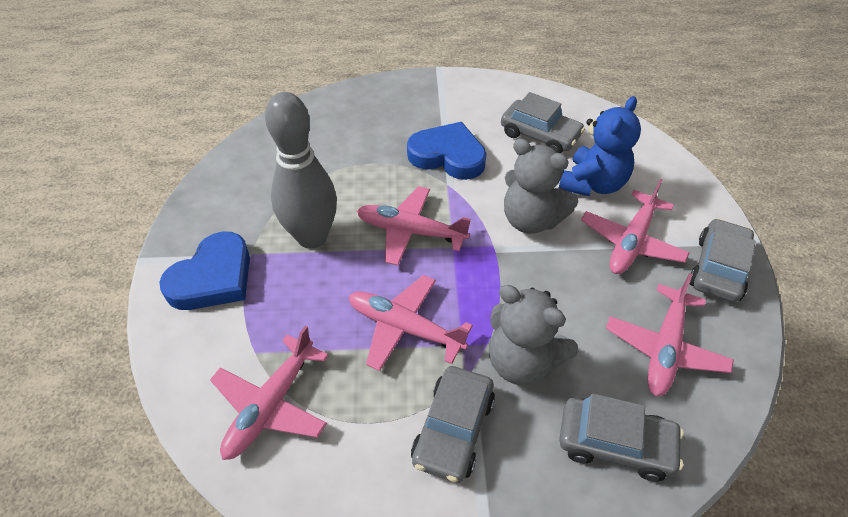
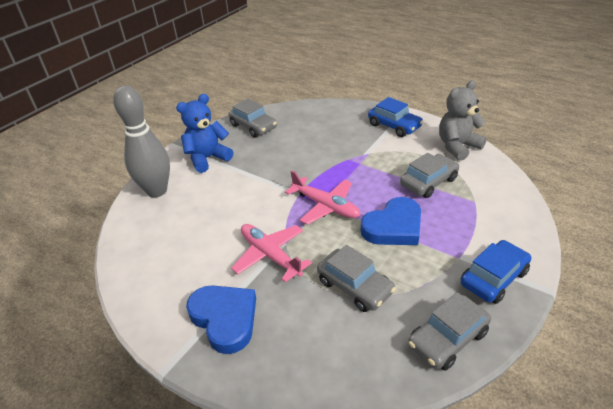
blue car: none = 0 -> [368,97,423,137] [461,240,531,304] = 2
grey teddy bear: [489,285,579,385] [504,139,578,234] = 2 -> [439,80,487,161] = 1
pink plane: [210,326,328,460] [349,275,473,371] [357,186,471,266] [581,179,690,274] [606,273,734,396] = 5 -> [231,224,312,282] [285,171,360,225] = 2

